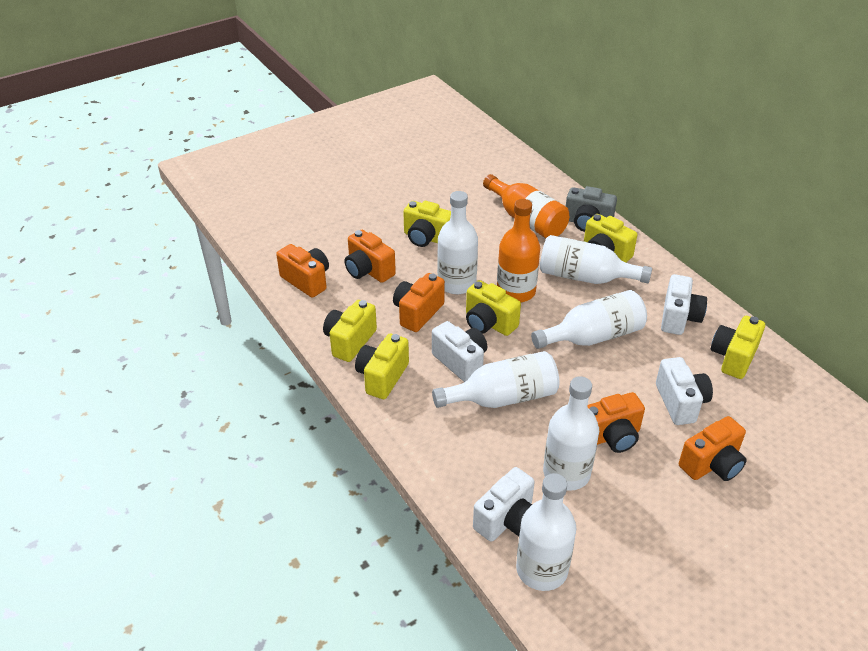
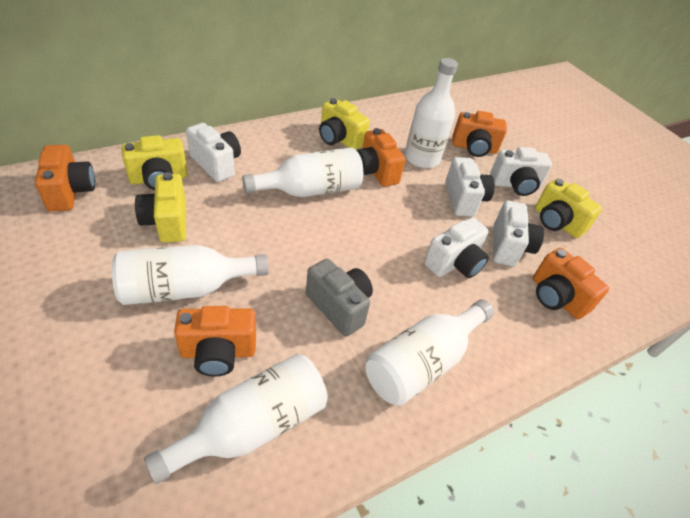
orange bottle: [483,174,569,238] [497,199,540,302] = 2 -> none = 0
white bottle: [432,351,559,408] [437,191,478,294] [516,473,576,591] [531,290,647,349] [540,235,652,284] [543,376,599,491] = 6 -> [112,245,269,305] [144,354,328,484] [242,148,363,197] [366,299,494,406] [405,58,458,168] = 5
white camera: [432,321,487,382] [473,467,535,542] [656,357,713,425] [661,274,707,335] = 4 -> [186,123,241,182] [424,217,489,278] [445,157,495,216] [490,147,552,196] [493,200,544,266] = 5
yellow camera: [323,300,377,362] [355,334,409,399] [403,201,451,247] [466,280,521,336] [584,214,637,262] [711,316,765,379] = 6 -> [121,135,188,190] [135,172,186,243] [319,98,370,150] [535,178,602,238] = 4

